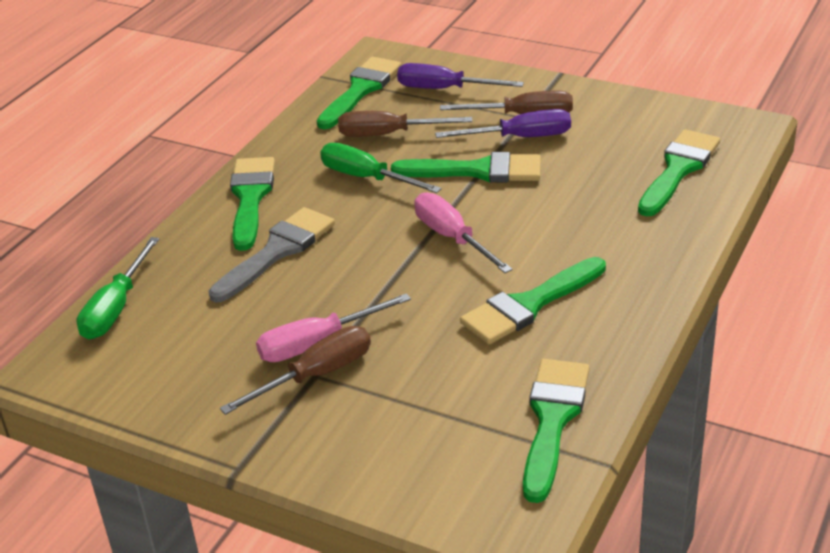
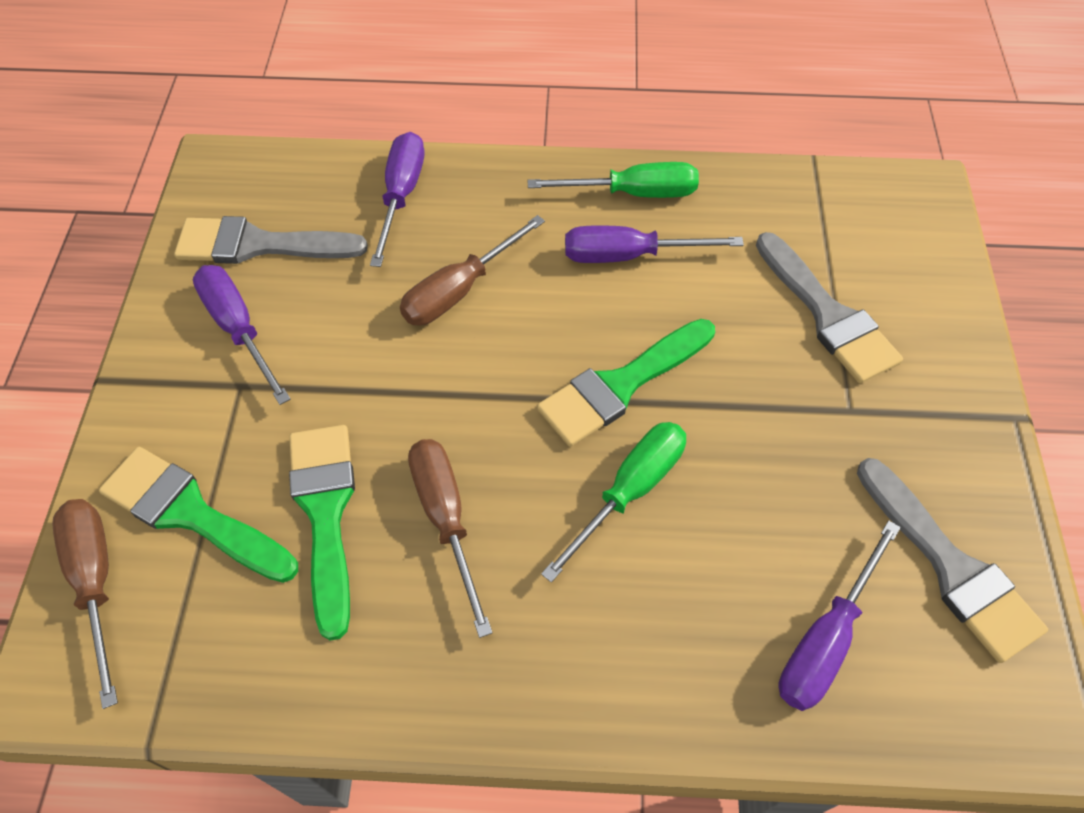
green brush: [230,157,275,251] [317,57,402,129] [391,152,541,182] [460,257,606,344] [523,359,590,503] [638,129,720,217] = 6 -> [99,447,298,583] [289,425,355,641] [537,319,715,447] = 3
grey brush: [208,207,335,303] = 1 -> [174,216,368,264] [756,232,903,383] [857,458,1048,663] = 3
pink screwdriver: [256,293,411,362] [414,192,513,273] = 2 -> none = 0
purple screwdriver: [397,63,524,89] [435,109,571,138] = 2 -> [193,265,291,405] [370,132,424,267] [565,225,744,263] [779,520,901,711] = 4

